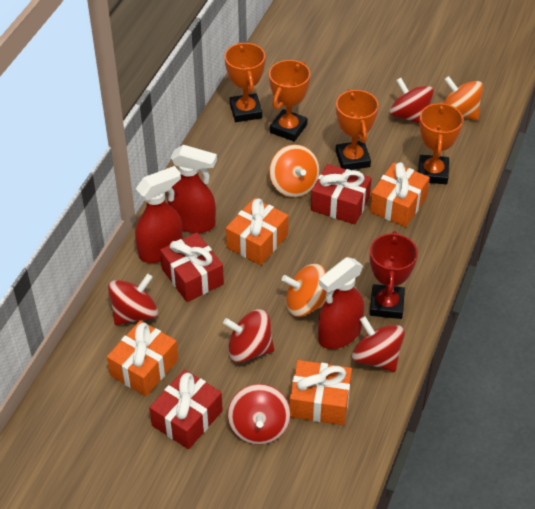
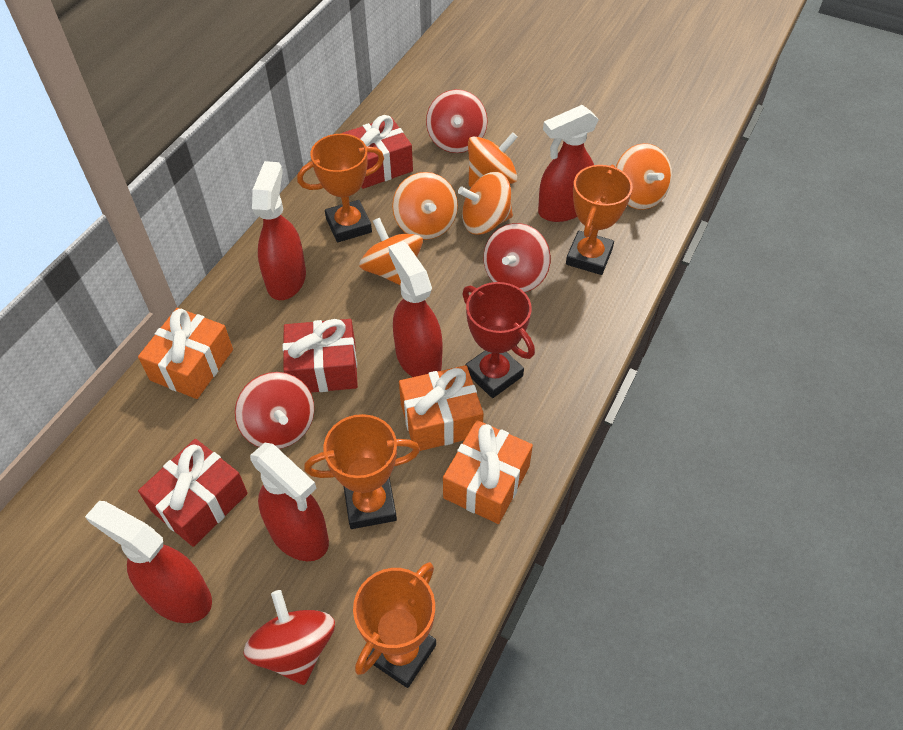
orange gift: [107,320,178,396] [226,198,288,265] [289,360,352,425] [370,162,430,227] = 4 -> [138,308,233,399] [399,365,484,451] [443,420,533,524] = 3
orange spinning top: [269,144,320,198] [282,264,327,317] [443,76,483,120] = 3 -> [359,218,423,286] [392,172,458,240] [458,172,513,235] [468,132,518,187] [616,143,672,210] = 5
red spinning top: [108,274,158,325] [223,309,274,363] [228,384,291,445] [352,316,405,372] [390,78,434,123] = 5 -> [235,372,314,449] [243,590,335,685] [426,89,487,153] [484,223,551,292] = 4
red spray bottle: [135,166,182,263] [167,145,217,233] [318,257,364,349] = 3 -> [85,501,212,623] [250,443,329,561] [252,161,306,300] [389,241,443,377] [538,105,599,222] = 5

